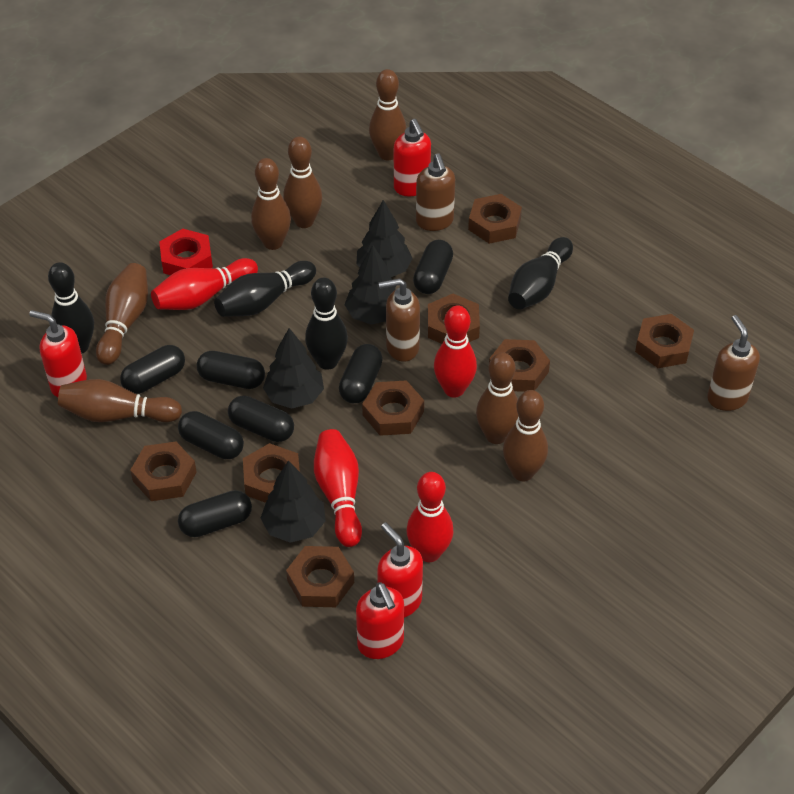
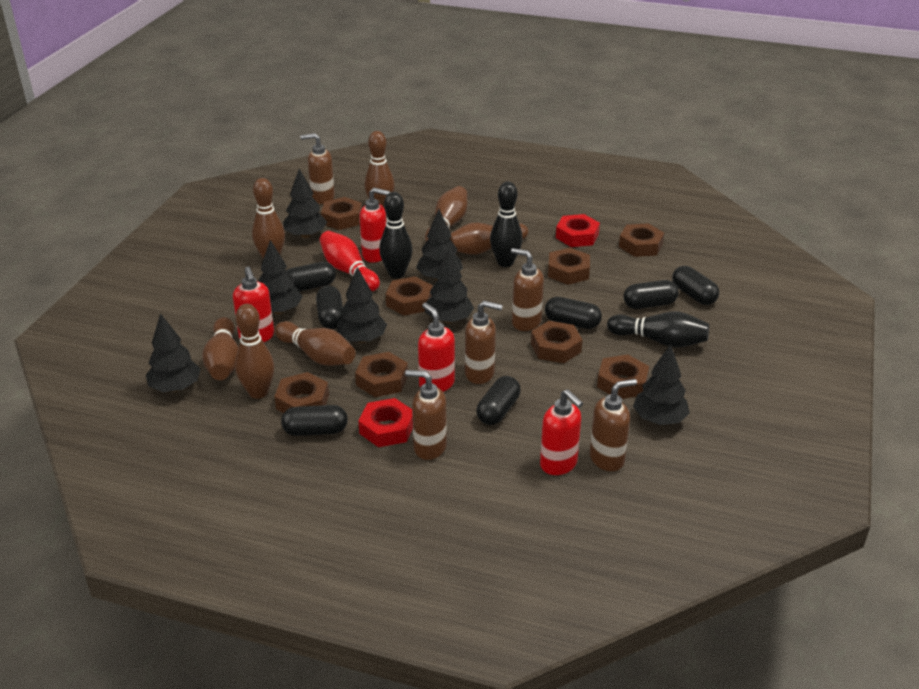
black bowling pin: [48,262,94,354] [214,261,316,317] [305,278,348,370] [508,237,573,310] = 4 -> [379,192,412,278] [490,181,523,267] [607,312,709,348] = 3
black tree: [261,460,326,543] [263,328,324,409] [344,245,396,325] [356,200,413,277] = 4 -> [146,313,201,392] [258,240,303,314] [283,169,327,238] [337,267,387,343] [416,209,463,280] [425,248,474,323] [633,344,690,425] = 7
brown soap dispenser: [379,278,420,362] [416,153,455,231] [707,315,760,411] = 3 -> [300,133,335,204] [405,370,447,460] [465,301,503,384] [511,248,544,331] [590,379,637,471] = 5
red bowling pin: [151,258,258,310] [314,429,362,547] [406,472,454,562] [434,306,477,398] = 4 -> [320,231,380,291] = 1
red nut: [159,229,213,275] = 1 -> [358,398,413,447] [556,214,600,247] = 2

